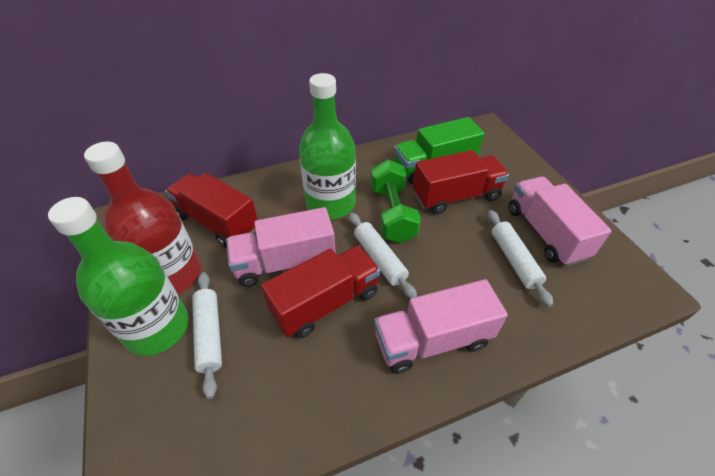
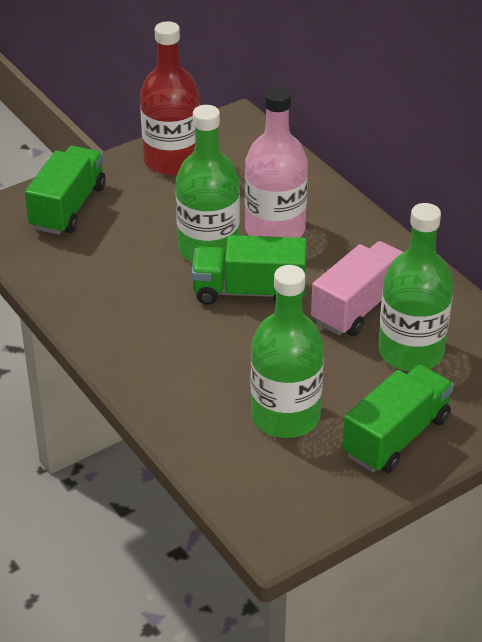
green bottle: [48,197,189,356] [299,73,356,219] = 2 -> [176,105,240,263] [251,265,324,438] [378,203,454,371] = 3
green dumbbell: [371,160,421,243] = 1 -> none = 0
green truck: [394,117,484,184] = 1 -> [25,146,106,235] [192,235,307,305] [342,365,454,473] = 3
pink bottle: none = 0 -> [245,87,308,238] = 1
pink truck: [226,207,336,287] [374,279,508,374] [509,176,612,266] = 3 -> [311,241,403,336] = 1
red truck: [165,173,258,248] [261,245,380,338] [413,150,509,214] = 3 -> none = 0
white rolling pin: [192,272,222,399] [349,213,417,299] [488,210,553,307] = 3 -> none = 0

